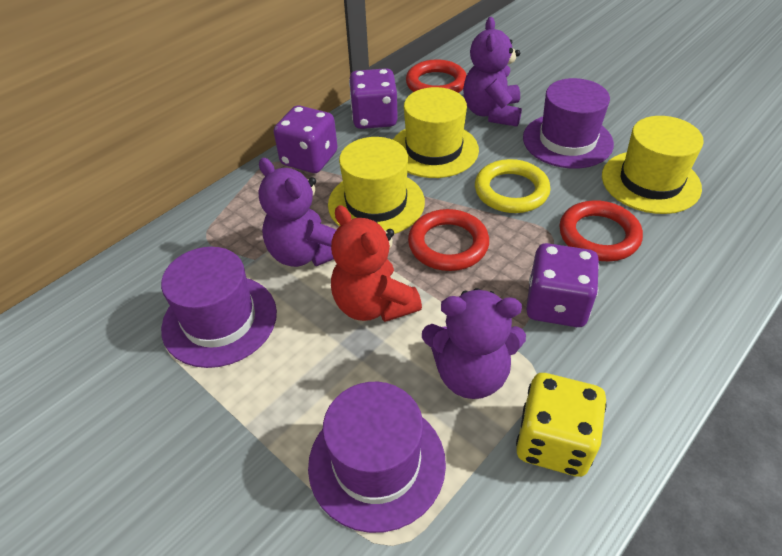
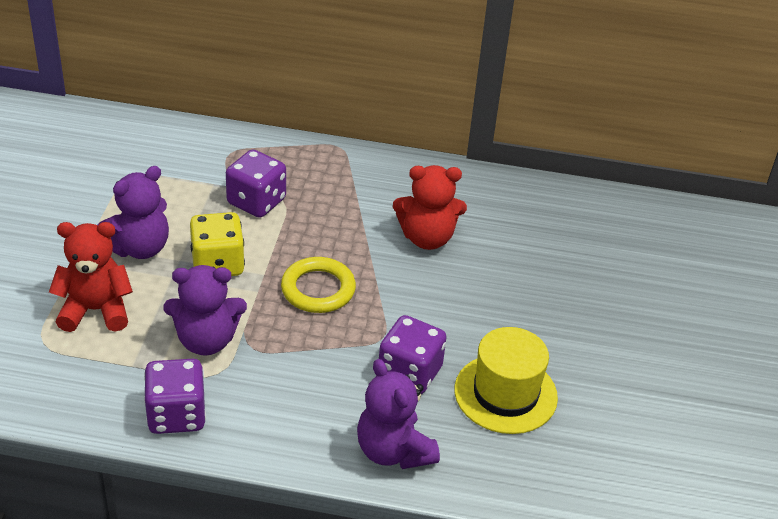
purple hat: [161,247,277,368] [308,382,446,533] [523,78,614,169] = 3 -> none = 0
red ring: [406,59,467,93] [408,209,489,271] [559,200,643,261] = 3 -> none = 0
red teddy bear: [331,205,422,322] = 1 -> [49,222,133,332] [393,165,467,250] = 2
yellow hat: [328,137,425,234] [393,87,479,178] [602,116,704,214] = 3 -> [455,327,558,434] = 1

